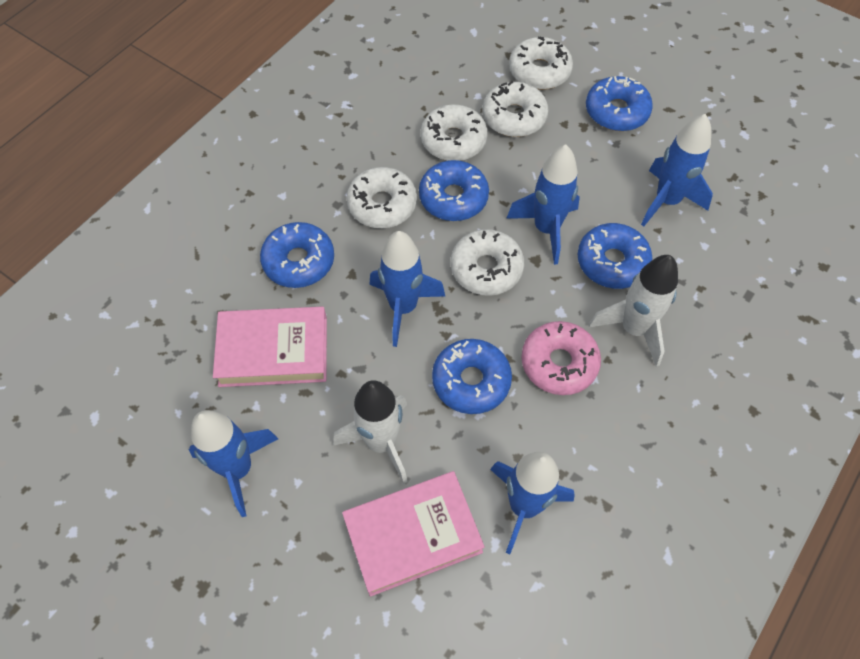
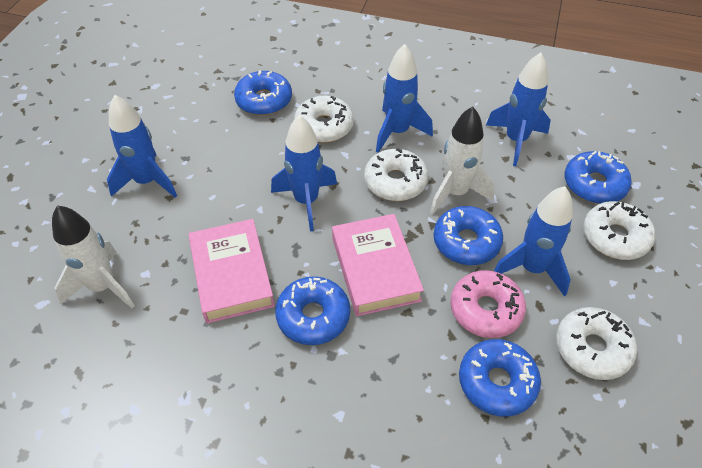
white donut: [346,167,417,228] [421,105,488,161] [450,229,524,296] [482,81,549,137] [509,36,573,90] = 5 -> [294,96,354,143] [364,148,428,201] [556,307,637,380] [583,201,655,260] = 4

